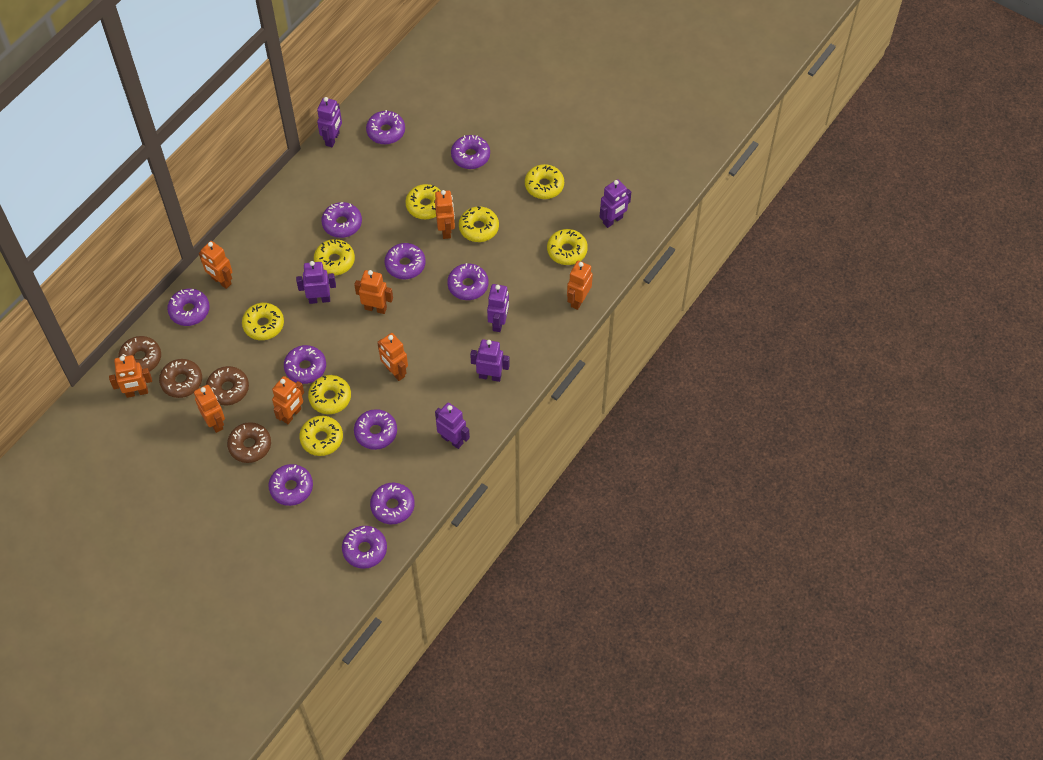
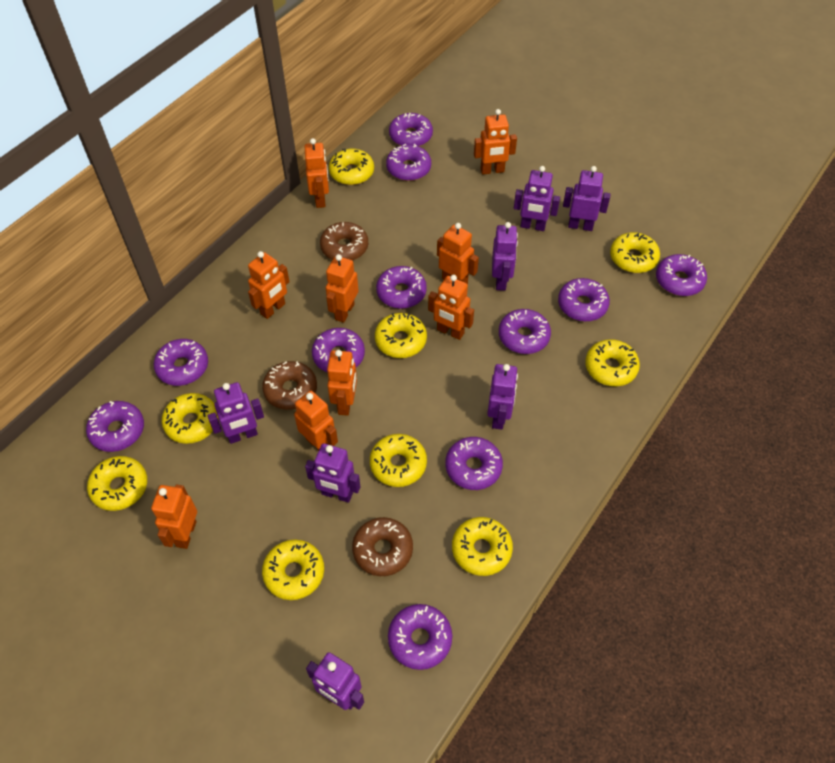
brown donut: [118,336,161,372] [159,359,202,398] [206,366,249,405] [227,422,271,463] = 4 -> [262,361,317,410] [320,222,368,261] [352,517,413,576] = 3
orange robot: [109,355,152,398] [194,385,225,433] [199,241,232,289] [272,376,304,424] [354,270,393,314] [377,333,408,381] [435,190,455,239] [567,261,593,310] = 8 -> [151,484,197,549] [248,251,290,319] [294,391,338,451] [305,138,329,208] [326,254,359,323] [327,350,357,416] [428,275,474,340] [437,223,479,284] [474,109,517,175] = 9
purple robot: [296,261,336,304] [317,97,342,147] [435,403,470,449] [470,339,510,382] [487,284,509,332] [600,179,631,228] = 6 -> [208,382,264,444] [305,443,360,503] [306,652,364,710] [487,364,518,430] [492,222,518,291] [514,166,560,231] [563,166,611,231] = 7
yellow donut: [242,303,284,340] [299,416,343,456] [308,375,351,414] [314,239,355,276] [405,184,441,219] [459,206,499,242] [525,164,564,199] [547,229,588,265] = 8 -> [87,456,147,511] [162,393,218,444] [262,540,324,600] [329,149,374,185] [370,434,427,487] [375,313,427,358] [452,517,513,576] [585,339,640,386] [610,232,660,273] = 9

